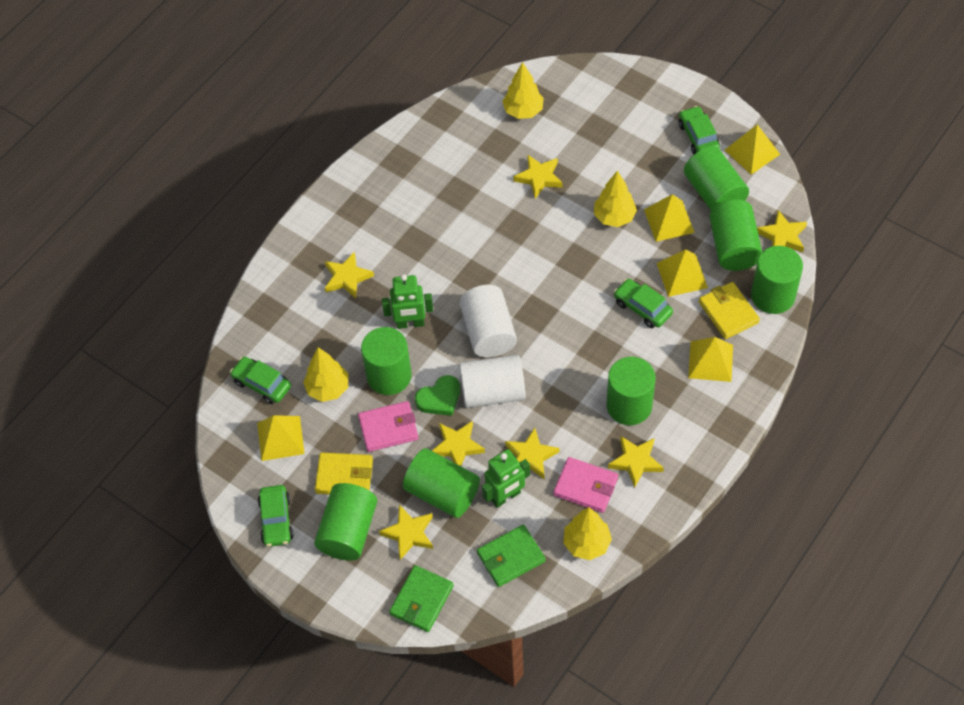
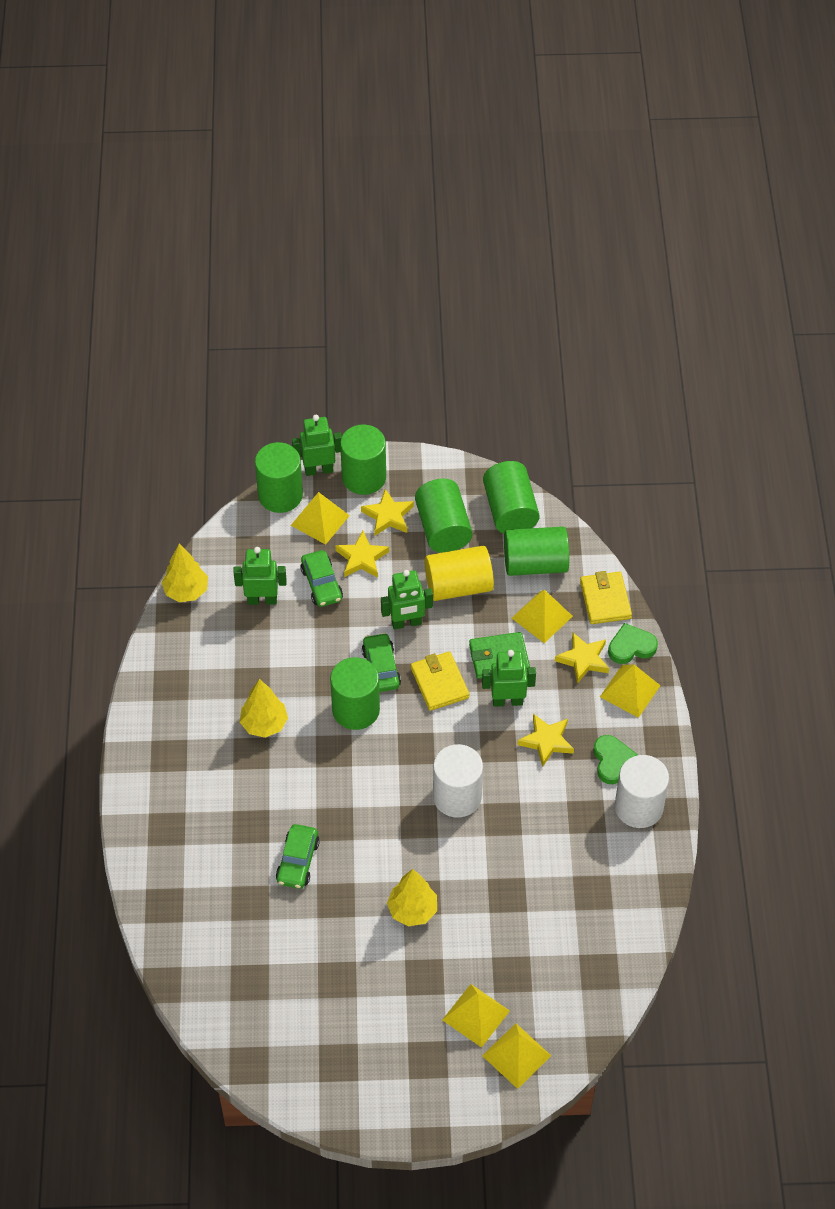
green car: [230,357,291,404] [258,485,294,547] [614,279,673,328] [678,106,720,154] = 4 -> [276,824,320,889] [300,550,343,607] [362,633,401,692] = 3
green cylinder: [314,483,377,561] [361,327,412,395] [403,448,480,518] [606,357,656,425] [684,146,749,210] [709,199,762,271] [751,246,803,314] = 7 -> [255,442,303,513] [330,657,380,730] [340,424,386,495] [415,479,473,553] [483,461,540,534] [504,526,569,576] = 6
green heart: [415,375,460,416] = 1 -> [594,735,638,784] [608,623,658,664] = 2
green robot: [382,274,433,329] [482,449,530,508] = 2 -> [233,547,287,605] [292,415,342,476] [381,570,433,630] [482,650,536,707] = 4
green wallet: [389,565,454,632] [477,524,546,587] = 2 -> [469,632,530,679] = 1
pink wallet: [358,401,418,452] [553,457,618,513] = 2 -> none = 0
yellow cylinder: none = 0 -> [425,546,494,601] = 1
yellow star: [325,252,374,299] [379,505,433,560] [432,421,485,466] [505,428,559,480] [513,155,563,199] [608,436,664,488] [757,210,807,252] = 7 -> [335,531,389,578] [361,489,414,536] [517,714,574,767] [555,633,609,684] = 4
yellow tree: [303,347,348,402] [502,62,544,119] [563,507,612,560] [594,171,637,227] = 4 -> [161,544,208,602] [240,679,288,738] [387,869,437,926] = 3

